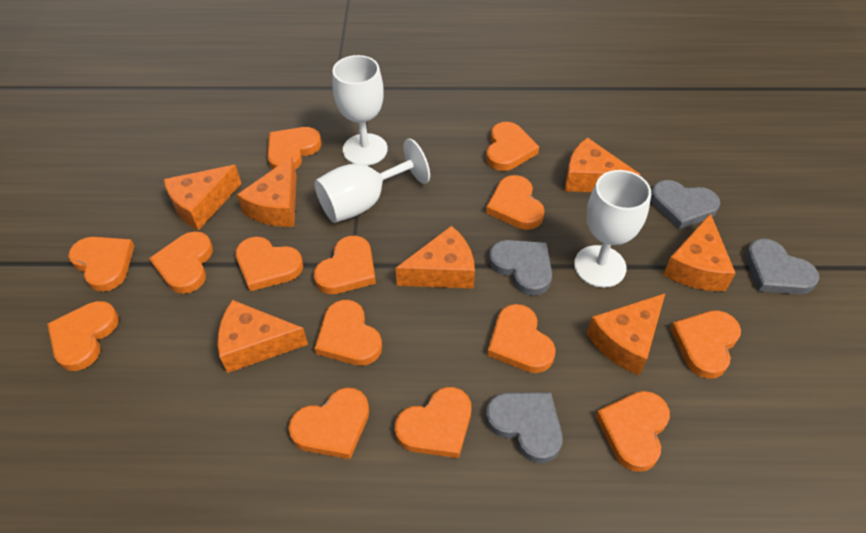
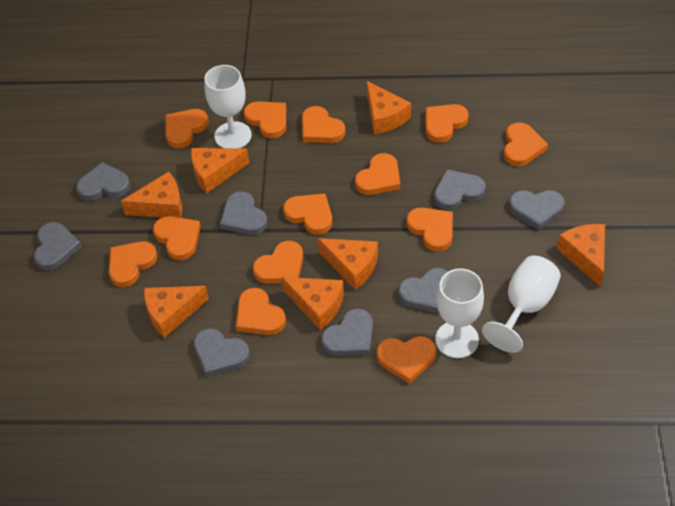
grey heart: [486,393,563,463] [489,240,552,296] [651,180,720,229] [745,239,819,294] = 4 -> [34,222,82,271] [76,162,130,201] [193,328,250,377] [220,191,267,235] [321,309,373,356] [398,268,448,314] [434,169,486,210] [509,190,565,230] = 8
orange heart: [47,301,119,371] [68,237,134,292] [149,231,213,294] [235,237,303,291] [267,127,322,170] [288,388,369,459] [314,236,376,294] [314,300,382,366] [395,387,471,458] [486,122,539,171] [486,175,545,230] [487,304,556,373] [596,391,670,472] [670,310,741,379] = 14 -> [109,241,158,287] [153,216,201,260] [165,109,209,148] [236,288,286,335] [244,101,286,139] [253,241,303,284] [283,193,332,235] [302,106,345,143] [355,153,400,195] [376,336,436,384] [406,208,453,252] [425,104,469,143] [504,123,548,166] = 13

